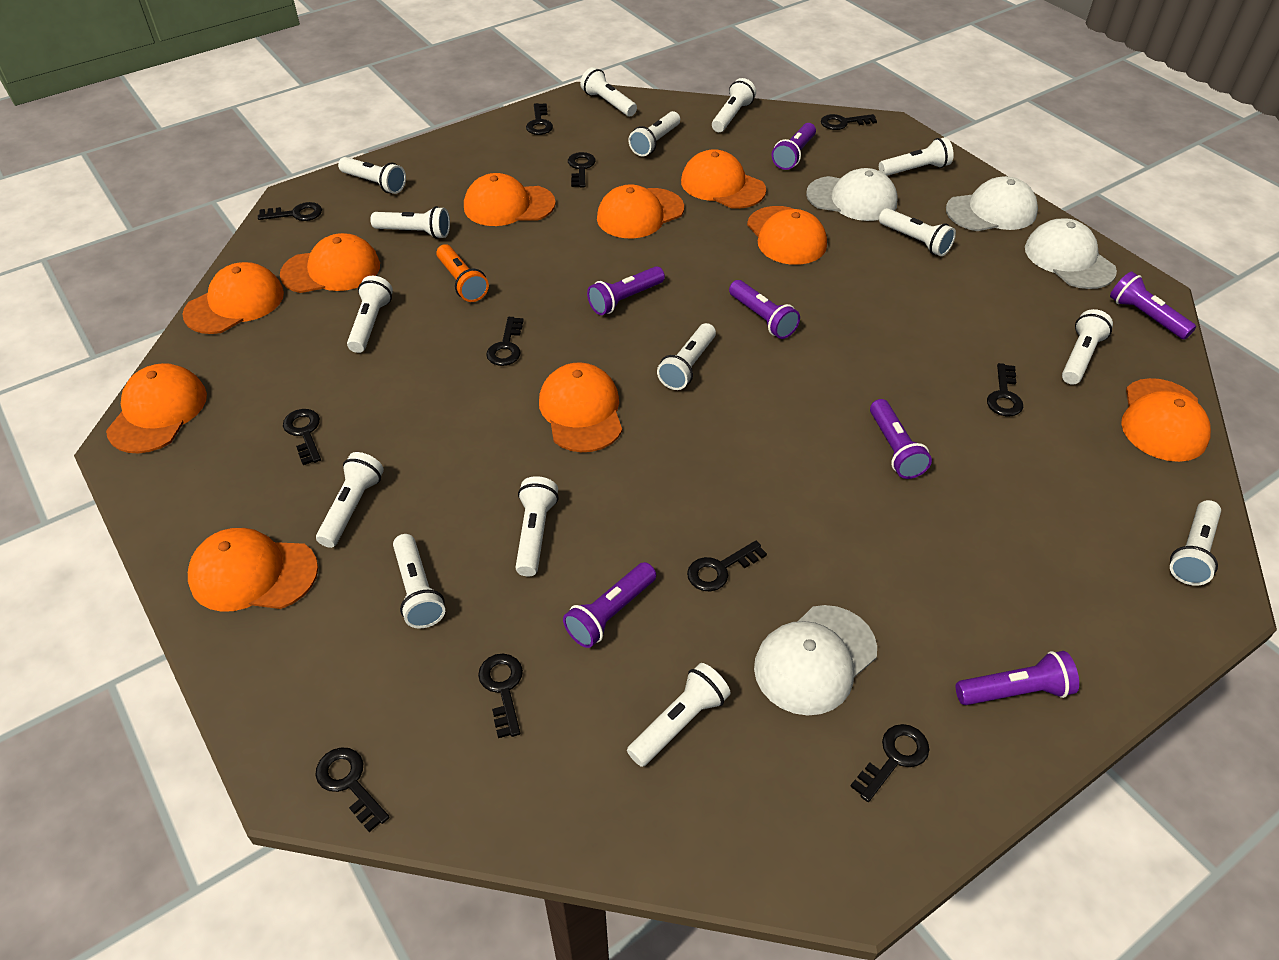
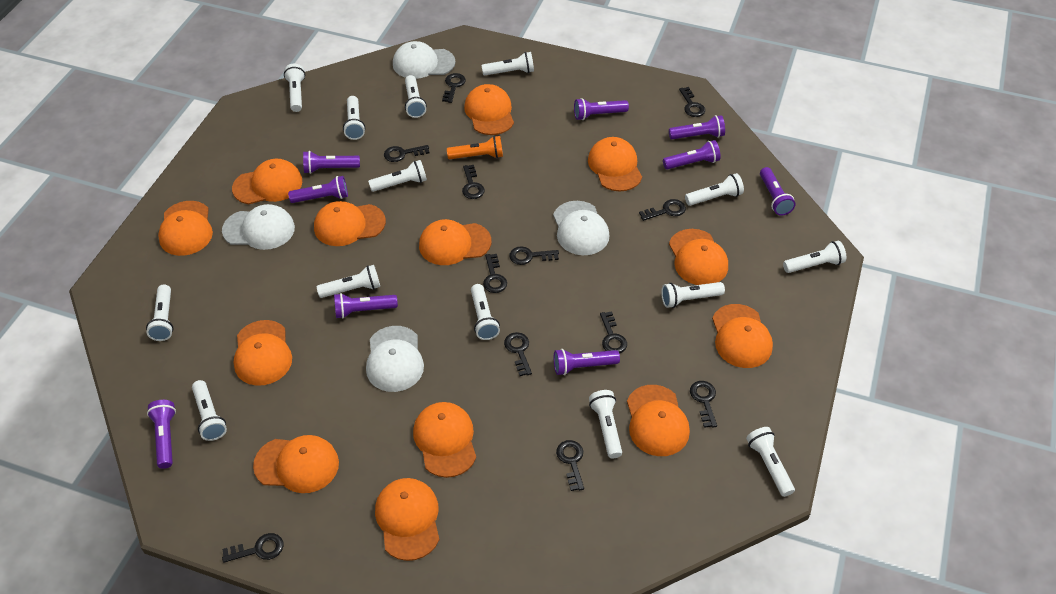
black key: [258,202,322,221] [283,409,321,465] [315,747,389,832] [478,654,523,738] [486,317,524,366] [526,103,553,135] [568,152,596,187] [687,541,767,591] [821,114,877,130] [850,724,929,802] [987,363,1023,416] = 11 -> [222,533,283,563] [384,145,430,162] [442,73,466,103] [462,165,485,199] [483,254,507,293] [504,332,532,376] [509,246,559,265] [556,440,584,491] [600,311,627,354] [639,199,686,221] [679,87,705,117] [690,381,717,428] = 12
orange cap: [106,363,207,453] [182,262,284,334] [188,528,318,612] [280,233,380,293] [464,173,556,226] [539,362,622,452] [597,184,684,239] [681,149,766,209] [747,206,827,265] [1121,378,1211,462] = 10 -> [158,201,213,256] [232,159,302,204] [234,320,292,386] [253,435,339,493] [314,201,386,246] [375,478,439,561] [413,402,476,478] [419,219,491,265] [464,84,514,135] [588,137,642,191] [627,385,690,456] [669,229,728,285] [712,304,773,368] = 13
purple flashlight: [563,562,656,648] [587,266,665,315] [729,280,800,339] [772,123,816,170] [870,399,932,479] [956,651,1079,705] [1110,272,1196,339] = 7 -> [147,400,176,469] [288,176,348,203] [303,151,360,174] [334,293,398,319] [554,349,620,375] [574,98,629,120] [663,140,721,169] [669,115,725,139] [760,167,796,216] = 9
white flashlight: [316,452,384,548] [338,157,406,194] [347,276,393,353] [370,206,450,239] [393,534,445,629] [515,476,559,576] [580,67,637,116] [627,663,730,767] [628,111,680,156] [657,323,716,390] [712,78,756,132] [879,137,954,176] [879,208,956,256] [1062,309,1113,385] [1170,500,1221,586] = 15 -> [146,284,174,341] [192,380,227,441] [284,64,305,112] [316,265,380,298] [343,96,365,140] [368,160,427,192] [405,75,427,118] [471,284,500,340] [481,52,534,75] [589,390,622,458] [661,282,725,308] [685,173,744,206] [746,427,795,497] [783,241,846,273] = 14

